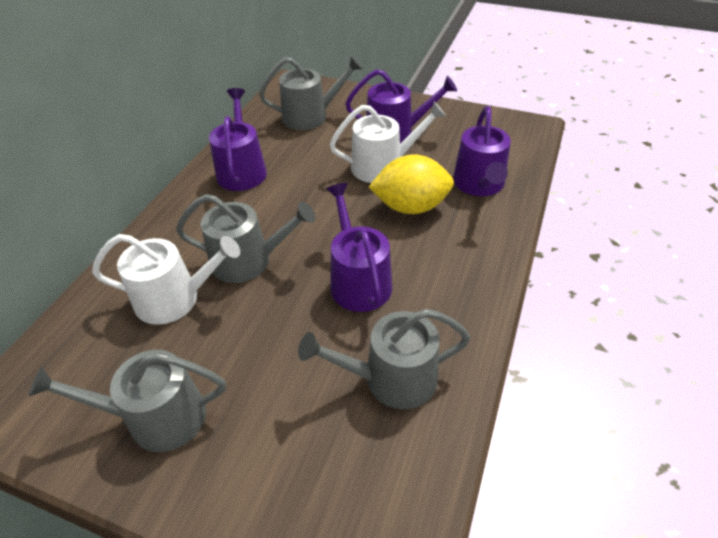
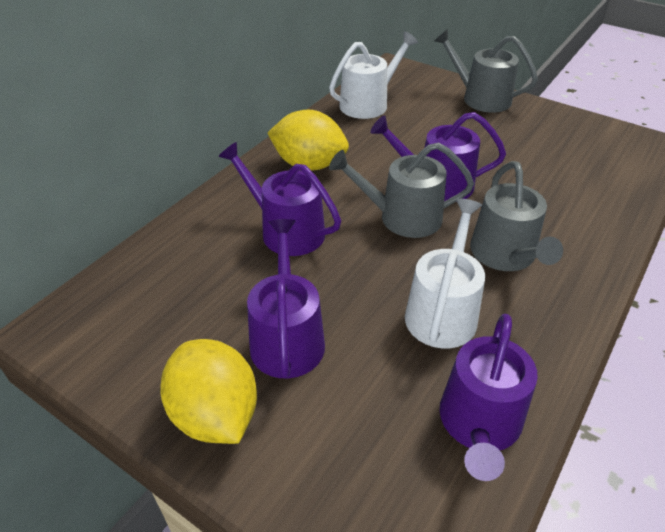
grey watering can: [28,350,226,452] [176,194,315,283] [259,56,363,130] [298,309,471,409] = 4 -> [329,143,474,238] [434,29,538,113] [470,161,563,271] = 3
yellow lemon: [369,154,454,214] = 1 -> [160,339,257,444] [268,110,349,171] = 2

